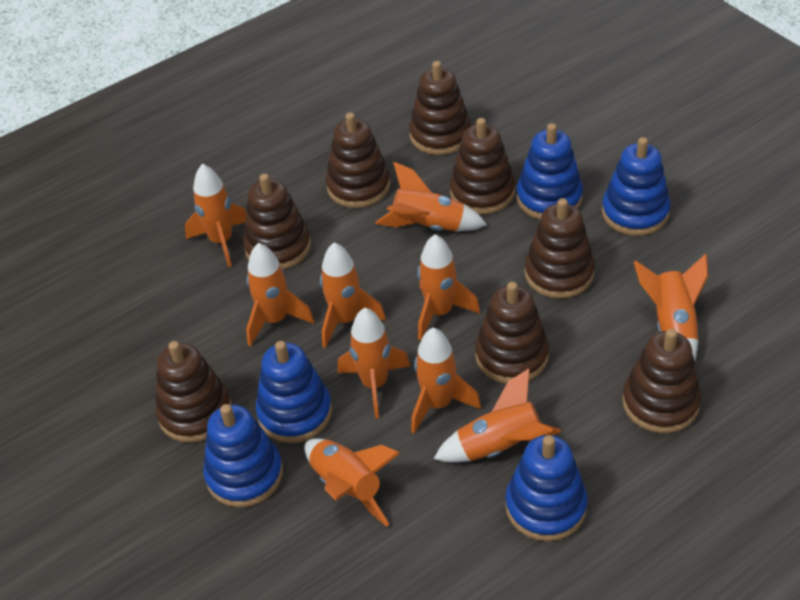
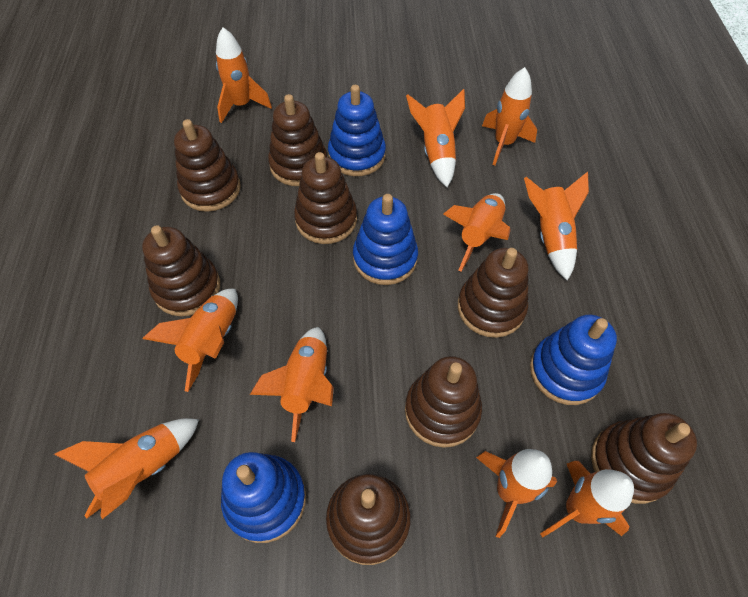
blue stacking toy: [203,404,283,508] [256,341,332,443] [505,435,588,542] [517,123,583,220] [602,137,670,236] = 5 -> [221,452,306,543] [328,85,386,176] [353,194,418,285] [530,315,617,405] = 4

